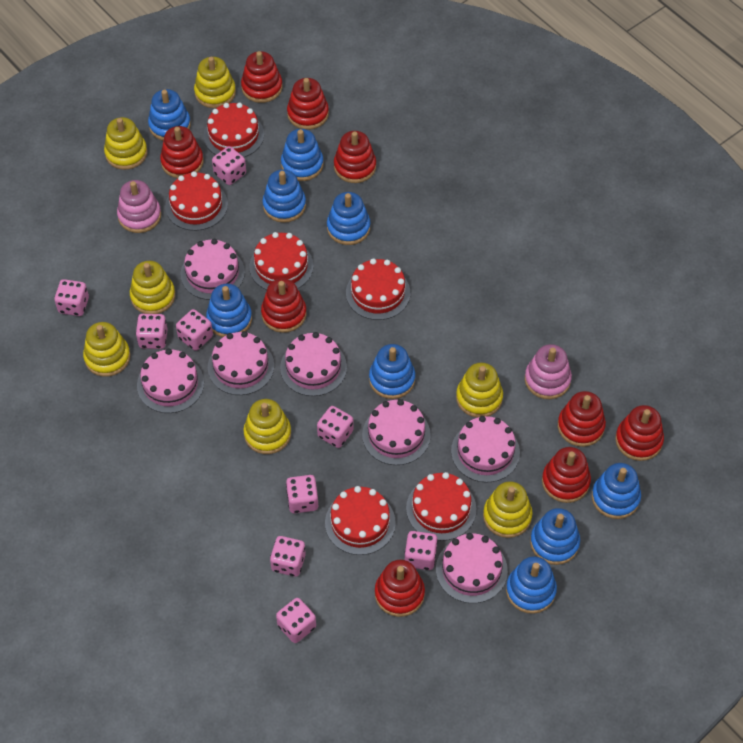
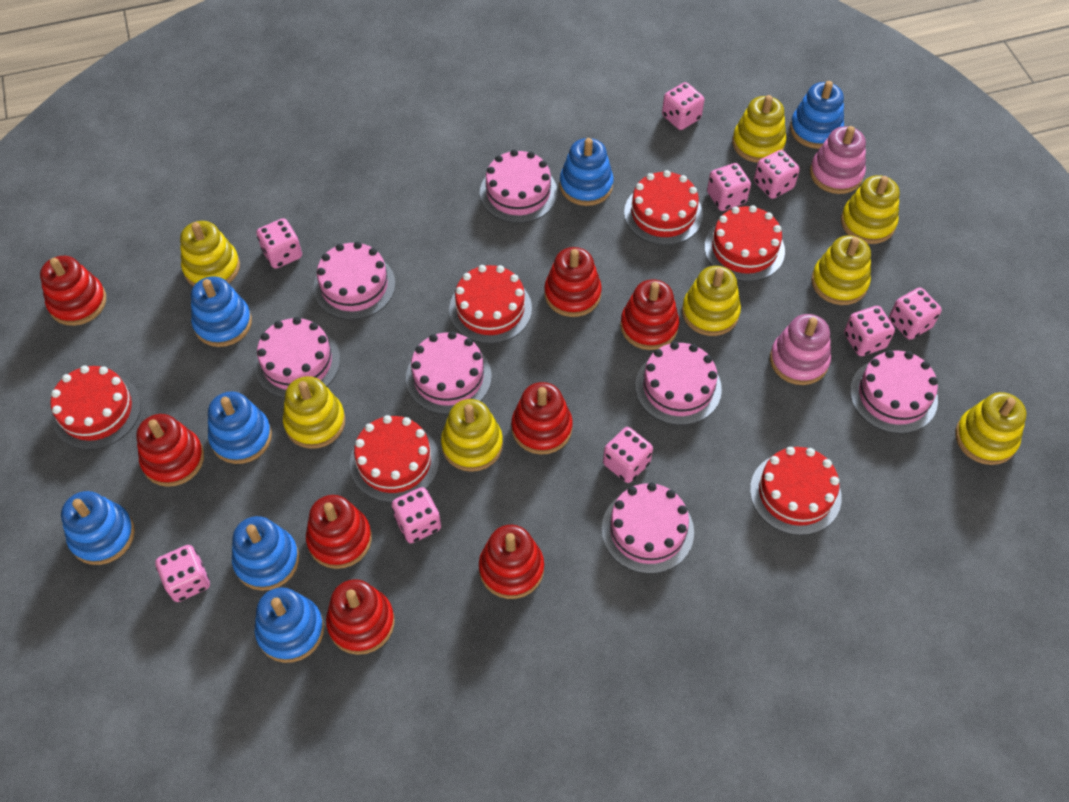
blue stacking toy: [148,89,191,141] [206,283,252,337] [262,170,306,223] [281,129,323,181] [327,192,370,245] [369,344,415,399] [506,556,557,614] [530,508,580,565] [592,463,641,519] = 9 -> [61,491,135,565] [191,276,252,347] [208,391,272,464] [232,516,299,591] [255,587,324,663] [560,138,614,206] [790,81,844,149] = 7
red stacking toy: [160,126,203,178] [241,51,282,103] [261,278,306,333] [287,78,329,130] [334,131,376,183] [375,560,425,617] [542,447,591,503] [558,391,606,447] [615,405,664,461] = 9 -> [40,256,106,326] [136,414,204,487] [306,495,372,569] [326,579,395,655] [479,525,544,599] [511,382,573,455] [544,247,602,317] [620,280,679,350] = 8
yellow stacking toy: [83,322,130,377] [104,117,147,170] [130,261,175,314] [194,57,236,108] [243,399,291,454] [456,363,503,418] [483,481,533,538] = 7 -> [180,221,240,286] [283,376,345,449] [441,399,503,472] [682,266,741,336] [732,95,786,163] [811,235,871,305] [841,175,900,244] [955,392,1027,465] = 8

